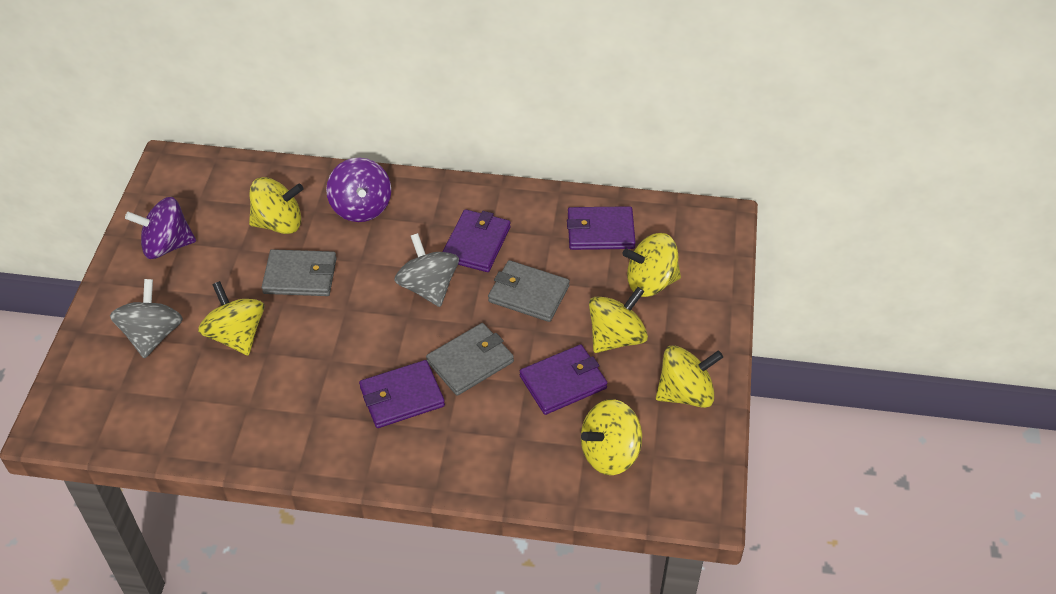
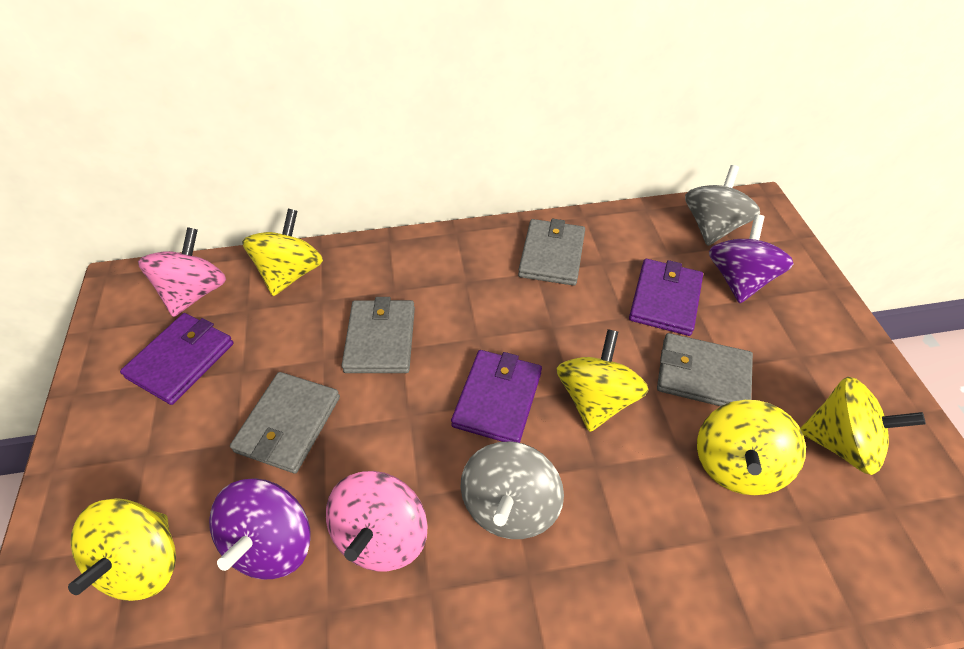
grey wallet: [261,249,337,296] [426,323,514,396] [488,260,570,322] = 3 -> [230,372,340,474] [341,297,415,373] [518,219,585,286] [657,333,753,406] = 4
pink spinning top: none = 0 -> [138,227,226,317] [326,471,428,571] = 2
purple wallet: [359,360,445,428] [443,209,511,272] [520,344,607,415] [567,206,636,250] = 4 -> [120,313,233,405] [451,350,542,443] [629,259,703,336] = 3
yellow spinning top: [198,281,265,356] [249,177,303,234] [581,399,642,475] [589,287,648,353] [622,233,681,297] [656,345,723,408] = 6 -> [68,498,176,601] [242,209,323,296] [556,329,649,432] [697,400,806,495] [800,377,926,475] = 5

